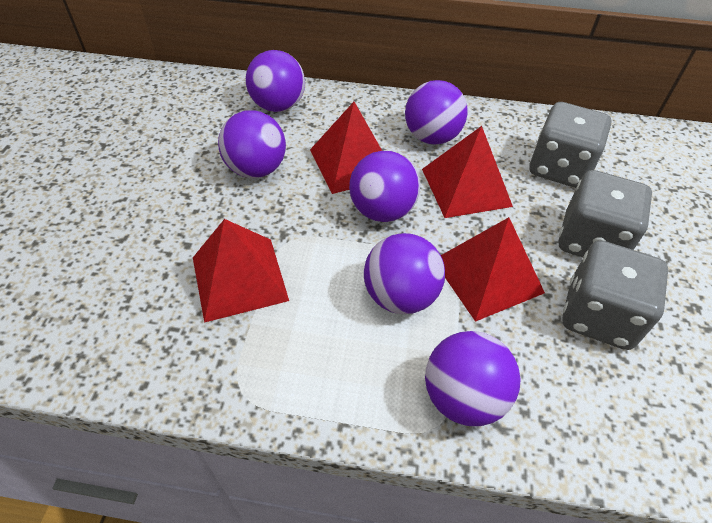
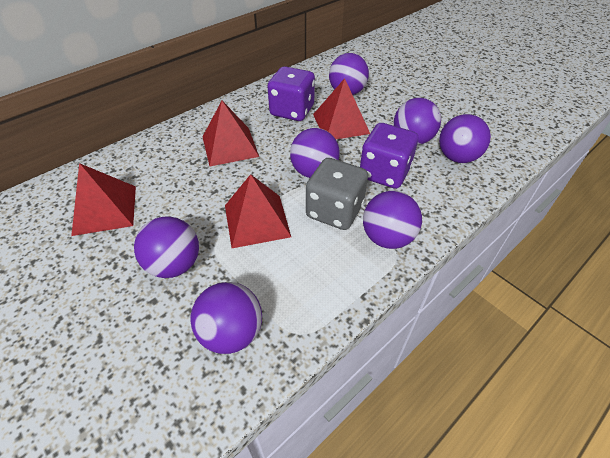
grey dice: [530,102,612,188] [559,170,652,257] [562,240,668,350] = 3 -> [306,158,368,230] = 1
purple ball: [218,110,286,178] [246,50,305,112] [349,151,420,222] [364,233,445,314] [405,80,468,145] [425,331,521,426] = 6 -> [134,217,199,278] [190,282,262,354] [290,128,340,178] [329,53,369,95] [363,191,422,249] [394,98,441,145] [439,114,491,163] = 7
purple dice: none = 0 -> [267,66,315,121] [360,123,418,189] = 2

